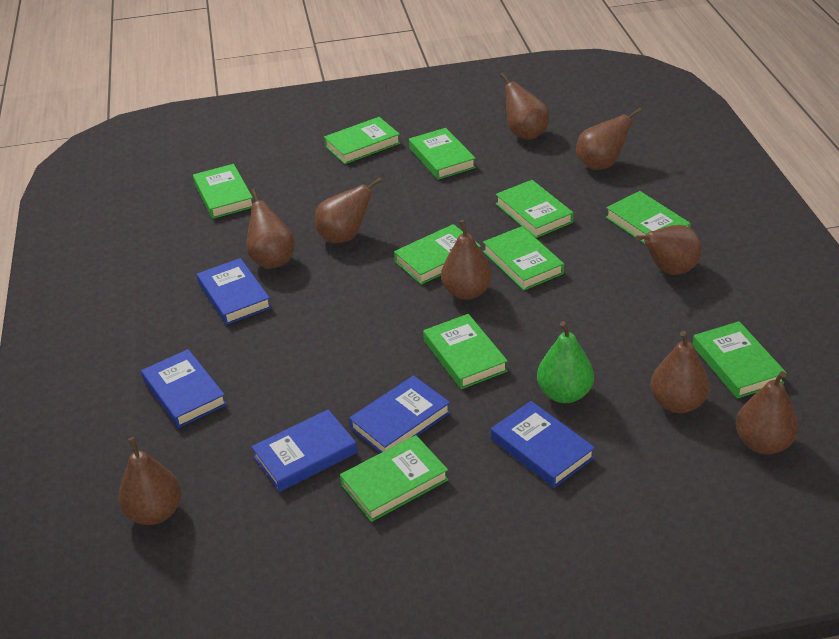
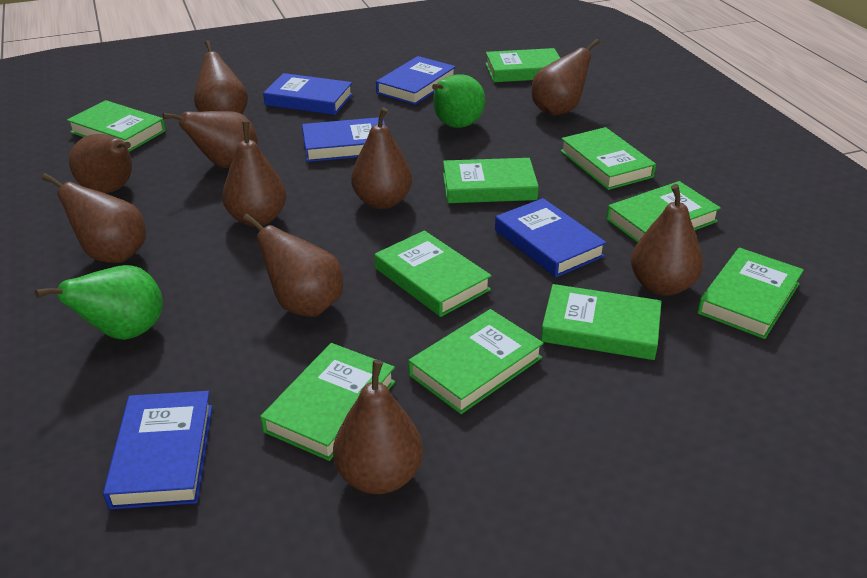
brown pear: [118,437,182,525] [247,188,295,269] [315,178,382,243] [441,220,492,300] [500,73,549,140] [576,108,642,170] [636,225,701,275] [650,331,710,413] [736,371,799,454] = 9 -> [42,173,146,263] [69,134,132,193] [163,111,258,168] [194,40,248,114] [222,122,286,227] [243,214,343,317] [333,360,423,494] [351,107,412,209] [532,39,600,115] [631,184,703,296] = 10
green pear: [537,321,594,403] = 1 -> [35,265,163,340] [432,74,485,128] = 2

